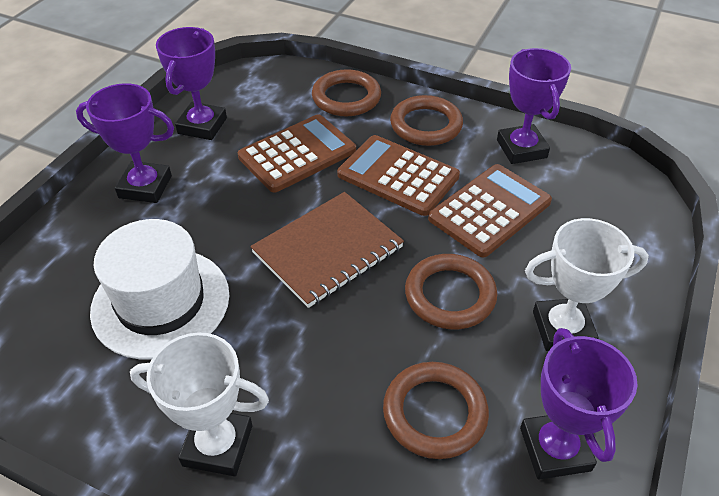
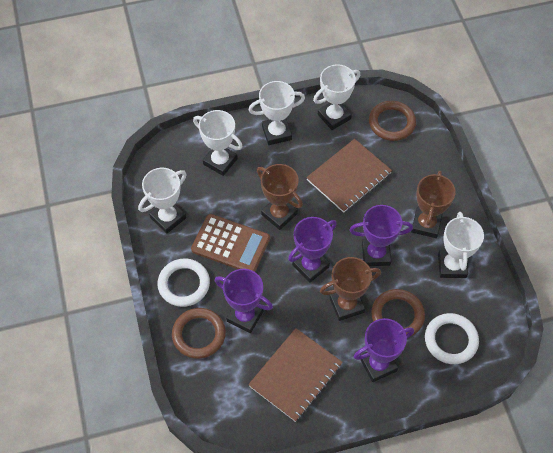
brown calculator: [238,114,356,192] [337,135,460,216] [428,164,552,257] = 3 -> [191,214,270,272] = 1
brown notebook: [250,192,404,308] = 1 -> [248,328,343,422] [306,139,392,213] = 2
brown ring: [312,69,381,116] [383,362,489,459] [390,95,463,146] [405,254,497,329] = 4 -> [172,308,226,359] [369,101,416,141] [371,289,425,337] = 3
brown trophy: none = 0 -> [257,164,303,230] [320,257,381,321] [411,171,456,238] = 3
white hat: [90,219,229,360] = 1 -> none = 0
white ring: none = 0 -> [158,259,210,307] [425,313,479,364] = 2
white trophy: [130,332,269,476] [525,218,649,351] = 2 -> [138,168,187,234] [193,110,243,176] [249,81,305,145] [313,64,360,130] [438,212,484,278] = 5

